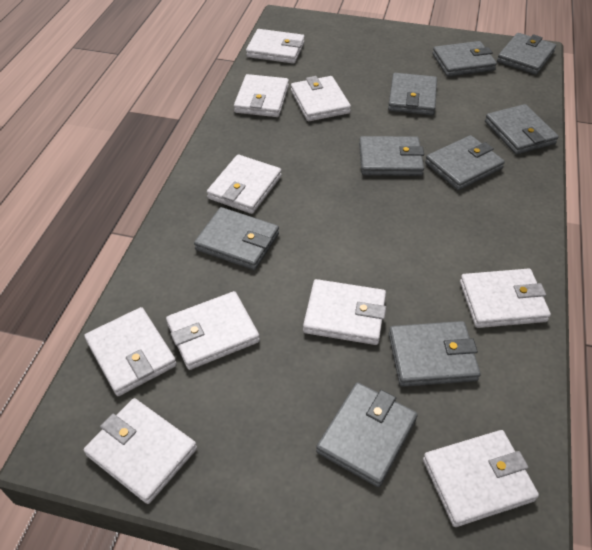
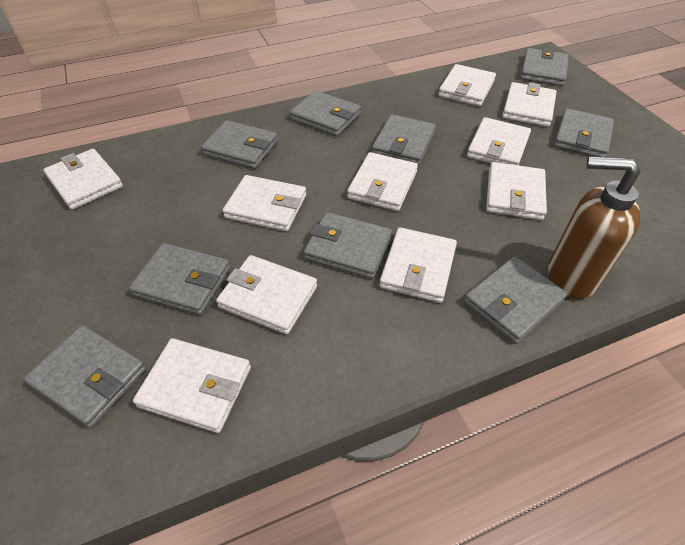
brown soap dispenser: none = 0 -> [548,156,641,299] = 1

